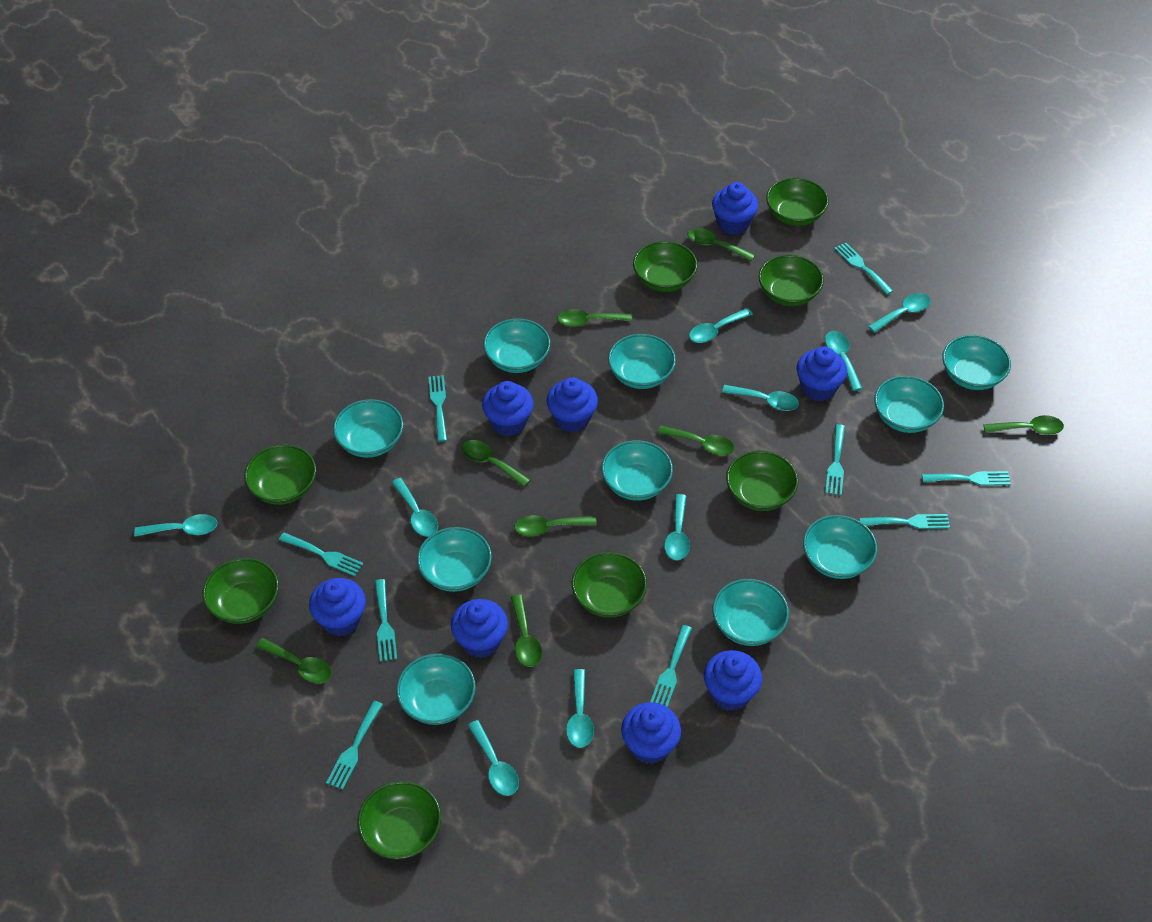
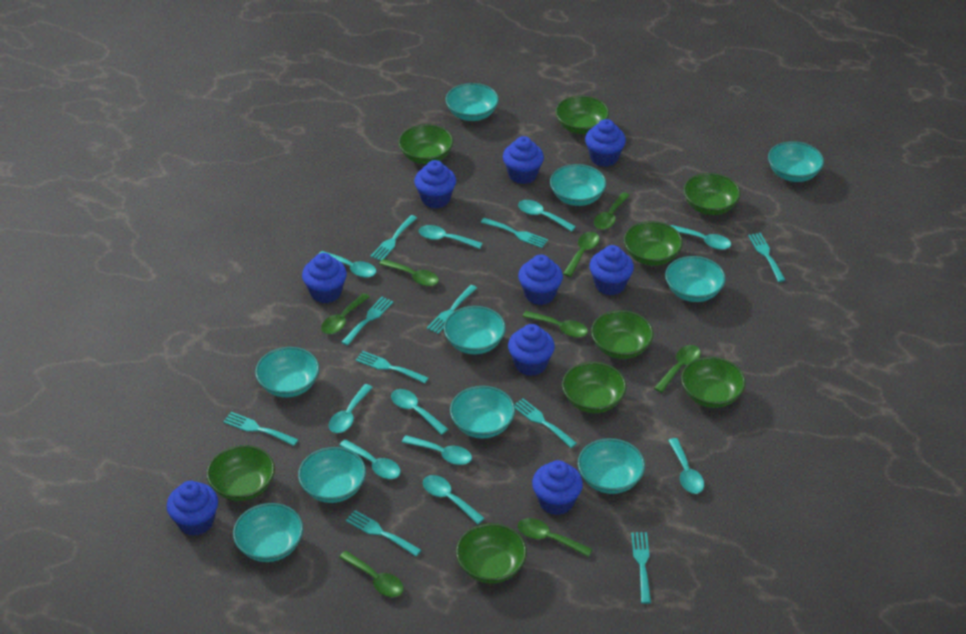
blue cupcake: [309,578,366,636] [451,599,508,658] [482,381,534,436] [547,377,598,433] [621,702,681,764] [704,650,762,711] [712,182,759,235] [796,347,847,401] = 8 -> [167,481,218,536] [302,253,347,303] [414,160,456,208] [503,136,544,184] [508,324,555,376] [518,255,563,305] [532,460,583,515] [585,119,626,167] [589,245,634,295] = 9
green bowl: [202,558,279,624] [244,444,316,505] [357,781,441,859] [572,552,647,618] [633,241,698,292] [726,450,798,511] [759,255,824,306] [766,178,829,226] = 8 -> [207,445,275,501] [398,124,453,164] [456,523,527,584] [555,96,609,134] [562,362,627,413] [591,310,654,359] [624,221,683,266] [681,357,746,408] [683,173,741,215] = 9
turquoise fork: [279,532,363,576] [326,701,383,790] [375,579,397,661] [428,375,447,442] [650,625,692,707] [825,424,845,496] [834,242,893,295] [859,514,950,529] [922,471,1011,485] = 9 -> [223,412,298,446] [341,297,393,346] [346,510,421,556] [356,351,429,384] [370,215,417,261] [427,285,477,334] [481,218,548,248] [515,398,577,448] [631,532,651,604] [748,233,785,282] = 10
turquoise spoon: [134,514,218,537] [392,478,438,537] [468,720,519,796] [566,669,594,748] [664,494,690,560] [689,308,753,343] [722,385,799,411] [825,331,862,391] [868,293,931,333] = 9 -> [319,251,376,278] [329,384,373,433] [339,439,401,479] [391,389,448,435] [402,435,472,465] [419,225,483,249] [423,475,485,524] [518,200,576,232] [668,438,704,494] [670,225,731,250] = 10

